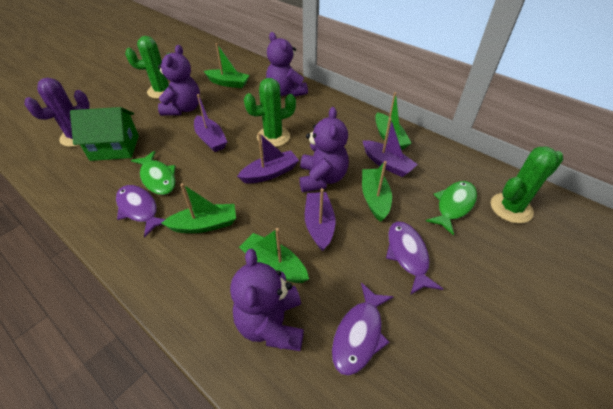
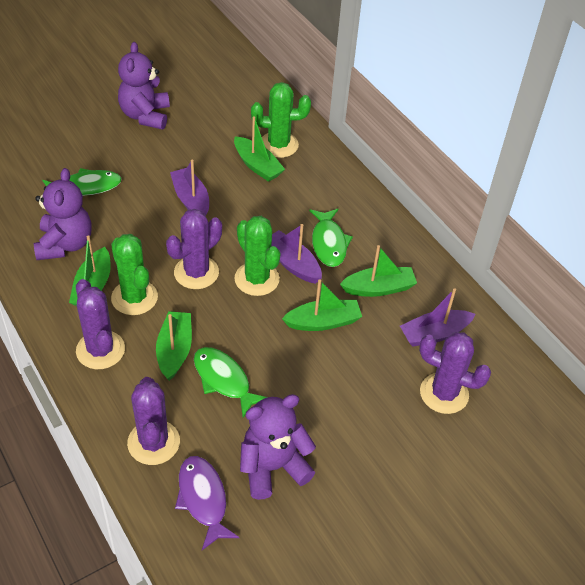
green fish: [131,151,176,195] [426,181,477,236] = 2 -> [42,168,122,196] [194,347,267,418] [309,209,353,267] = 3
green house: [70,107,139,161] = 1 -> none = 0
purple boat: [194,94,227,152] [237,133,299,183] [305,188,336,251] [362,118,418,177] = 4 -> [170,160,209,216] [271,224,322,284] [400,288,475,347] = 3
purple cactus: [24,78,90,147] = 1 -> [76,279,125,369] [127,377,180,465] [166,209,222,289] [419,332,491,414] = 4
purple fish: [116,185,165,238] [332,283,394,376] [386,222,443,295] = 3 -> [175,456,239,550] = 1
purple teddy bear: [158,45,200,116] [230,249,304,351] [266,32,308,97] [299,107,349,192] = 4 -> [34,168,92,260] [118,42,170,129] [240,394,316,500] = 3

